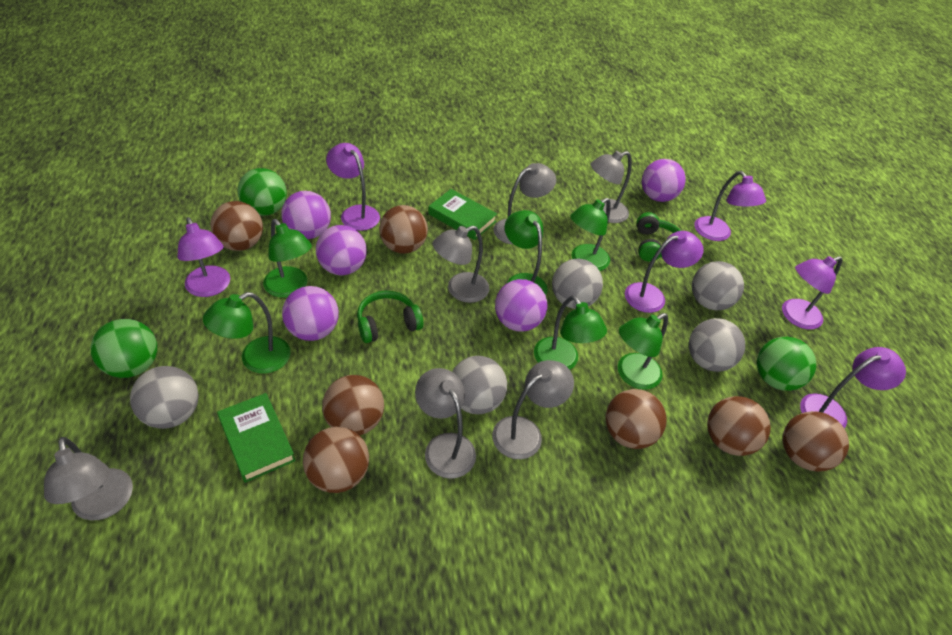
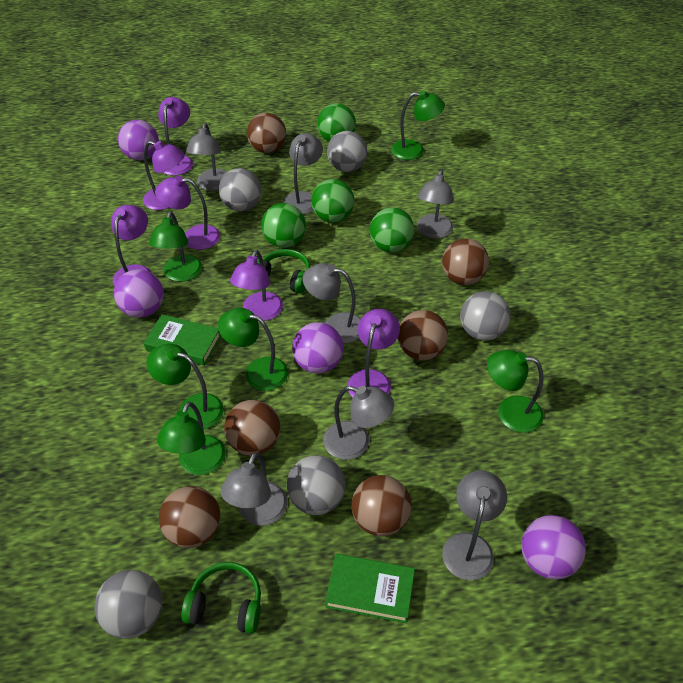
brown ball: [210,201,263,251] [303,427,369,493] [322,375,384,435] [379,205,428,254] [606,389,667,449] [707,396,771,456] [783,411,849,472] = 7 -> [159,486,220,548] [224,400,280,456] [247,113,286,153] [351,475,412,536] [398,310,448,361] [442,239,489,285] = 6
green ball: [91,319,157,378] [238,168,287,216] [757,337,816,391] = 3 -> [262,203,306,248] [311,179,354,223] [317,103,356,142] [370,207,414,253] = 4
grey lamp: [44,437,133,520] [415,368,476,479] [433,225,490,303] [492,360,574,459] [493,163,556,245] [590,151,632,223] = 6 -> [186,123,227,191] [220,452,287,526] [283,133,323,214] [303,263,361,343] [323,386,394,460] [417,169,454,239] [442,470,507,580] = 7
purple ball: [281,191,331,239] [282,286,339,341] [316,225,367,275] [495,279,547,332] [642,159,686,202] = 5 -> [114,269,164,318] [118,120,159,161] [292,322,343,373] [521,515,586,580] = 4

